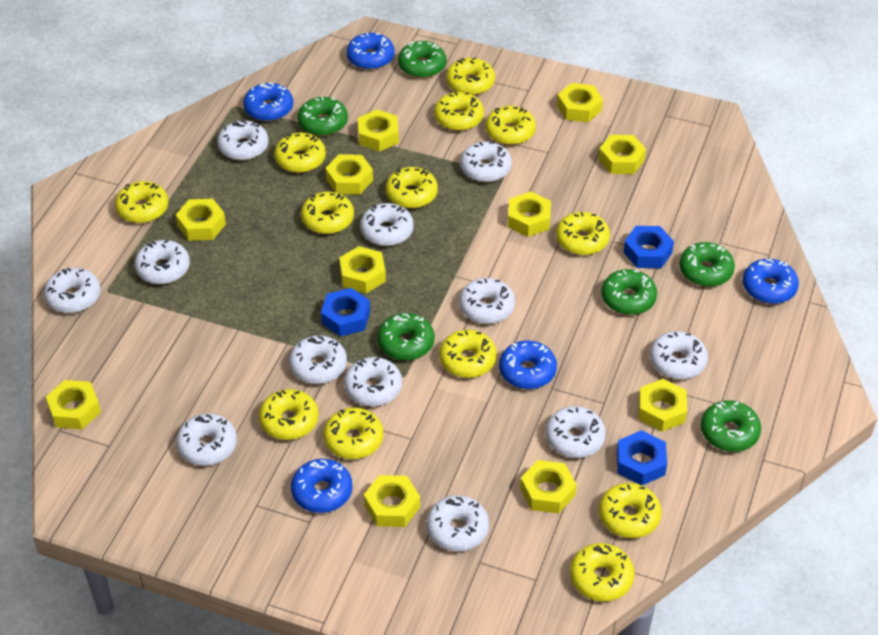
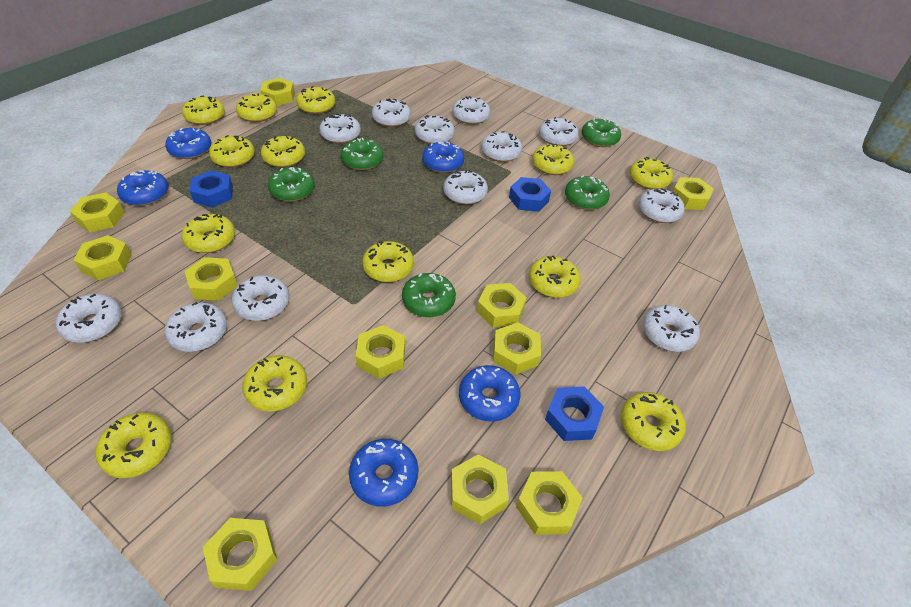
green donut: [298,97,348,136] [378,313,434,360] [398,41,446,78] [601,269,657,315] [679,242,735,287] [701,400,761,452] = 6 -> [268,167,315,202] [341,138,384,170] [402,273,456,317] [565,175,610,210] [581,119,621,147] = 5

